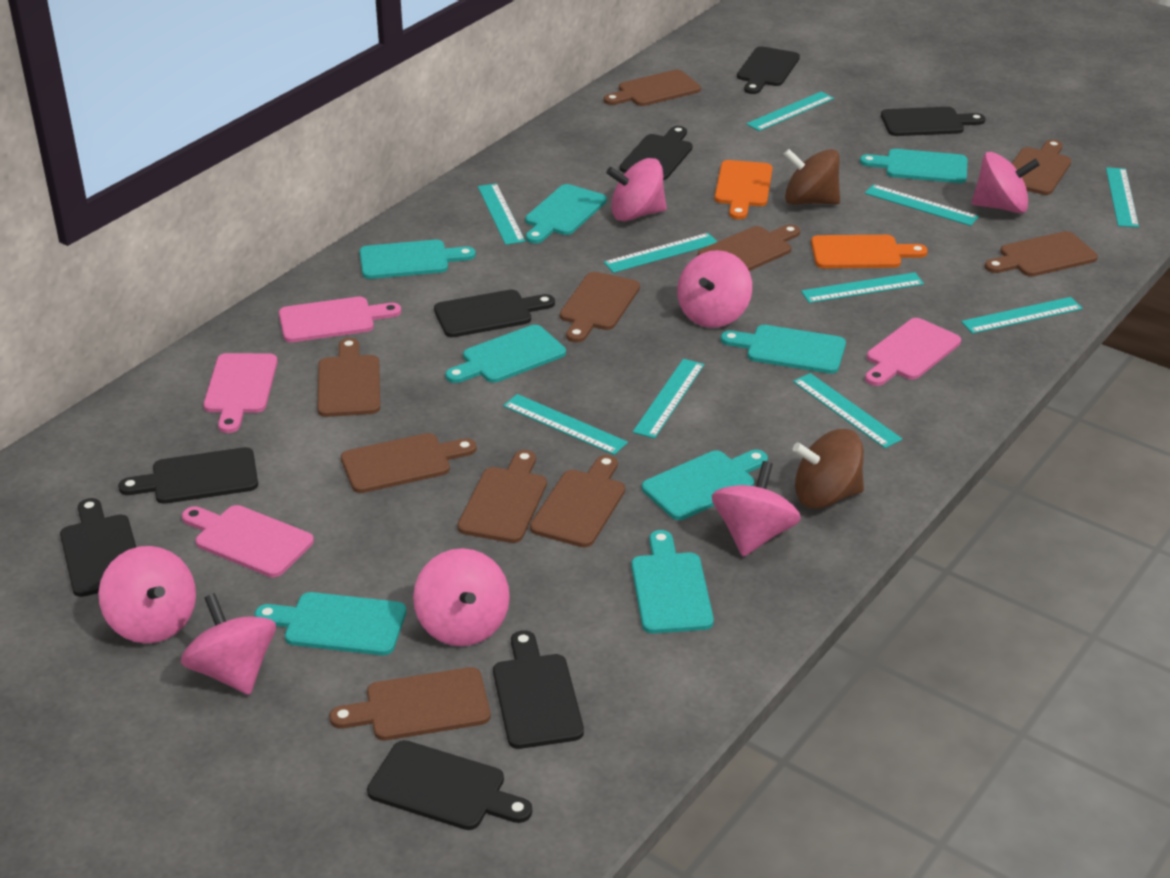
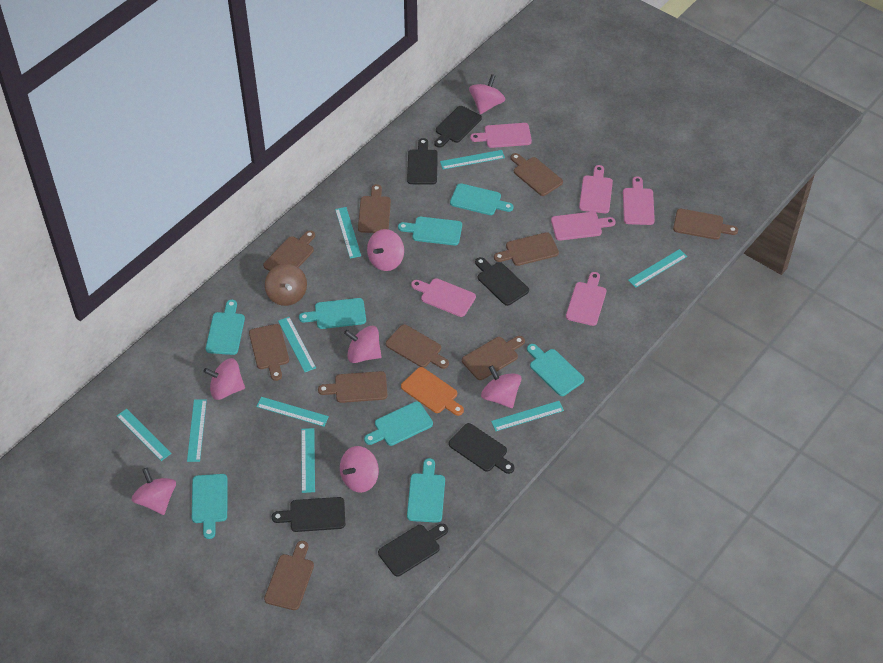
black cutting board: [60,498,136,597] [118,447,258,504] [367,740,532,830] [434,290,555,337] [493,630,584,749] [620,126,692,180] [737,46,800,94] [881,107,985,136] = 8 -> [272,497,345,532] [378,524,448,576] [407,138,438,185] [434,106,482,148] [449,423,514,474] [475,257,529,306] = 6
brown spinning top: [783,149,840,205] [793,429,864,509] = 2 -> [265,264,307,306] = 1
orange cutting board: [715,160,772,219] [811,235,928,268] = 2 -> [401,367,464,416] = 1
pink cutting board: [182,505,314,577] [203,353,278,433] [279,297,401,342] [865,318,961,386] = 4 -> [411,278,476,317] [470,123,532,148] [551,212,616,241] [566,272,606,326] [579,165,613,213] [623,176,655,225] = 6
turquoise ruler: [478,183,525,245] [503,394,628,455] [604,233,718,273] [633,359,704,439] [746,92,834,131] [793,373,902,448] [801,272,924,303] [865,184,979,226] [961,297,1083,334] [1106,167,1139,227] = 10 -> [117,409,172,461] [187,399,207,462] [256,397,329,427] [278,317,316,372] [301,428,315,493] [335,207,361,259] [440,150,505,169] [491,401,564,431] [628,249,687,288] = 9

